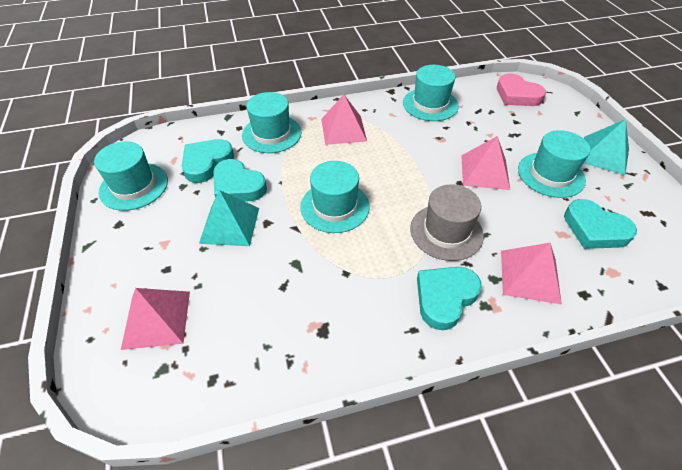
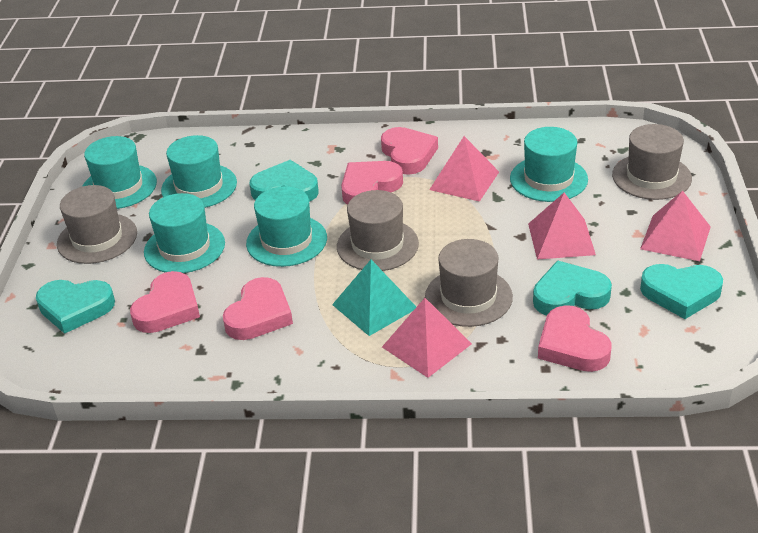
grey hat: [410,184,484,261] = 1 -> [57,185,137,264] [337,190,419,271] [425,239,513,327] [612,124,692,200] = 4
pink heart: [497,73,546,106] = 1 -> [130,271,200,333] [223,277,293,340] [341,161,403,205] [381,127,438,175] [538,305,612,372] = 5
turquoise pyramid: [199,190,259,246] [584,119,629,175] = 2 -> [332,260,416,336] = 1

